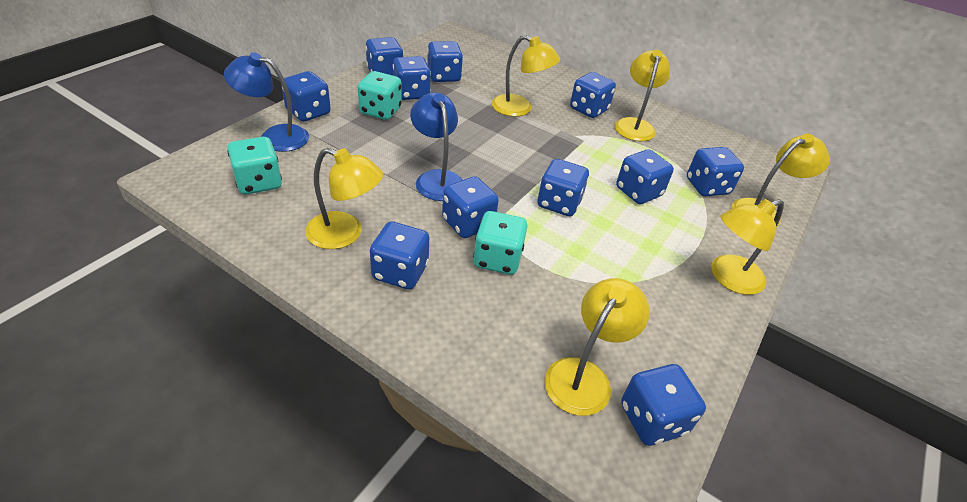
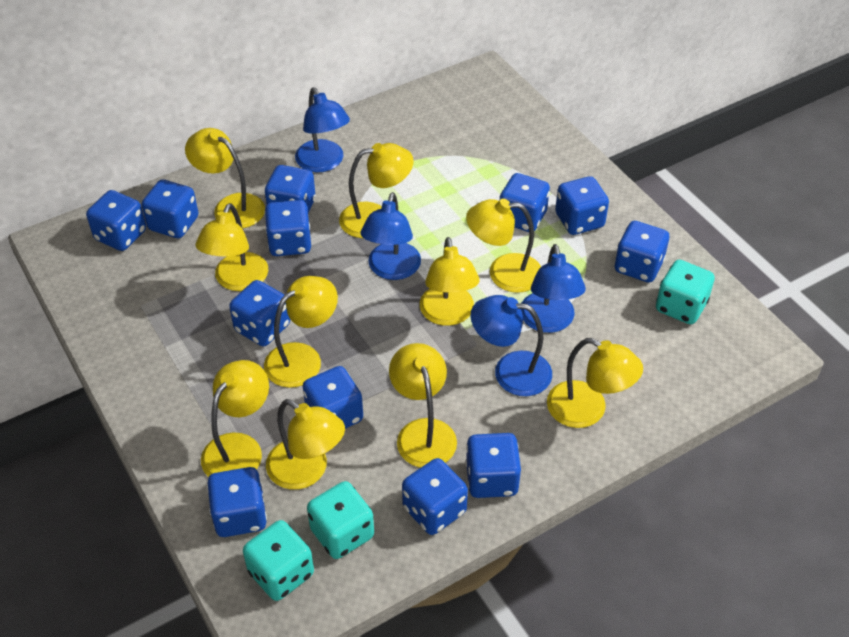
blue dice: [281,71,331,122] [366,37,403,75] [370,221,429,290] [393,56,431,100] [427,41,463,82] [442,176,499,238] [537,159,589,216] [570,72,616,118] [616,149,674,204] [621,364,706,446] [687,147,744,196] = 11 -> [86,190,146,251] [142,179,199,238] [207,467,267,537] [229,280,290,346] [265,165,316,213] [265,200,311,256] [303,366,363,429] [402,458,468,535] [466,433,521,498] [500,173,550,232] [555,176,609,235] [615,221,669,283] = 12
blue lamp: [224,52,309,152] [410,92,463,201] = 2 -> [295,87,350,172] [360,192,421,280] [470,295,552,396] [521,244,586,333] = 4
yellow lamp: [305,148,383,249] [492,35,560,117] [544,278,650,416] [615,50,670,141] [711,199,784,295] [731,134,830,227] = 6 -> [185,128,265,229] [195,203,268,291] [201,360,269,477] [264,276,338,388] [266,399,345,490] [339,143,414,238] [389,343,457,468] [420,237,480,326] [466,199,541,293] [547,338,643,428] = 10

